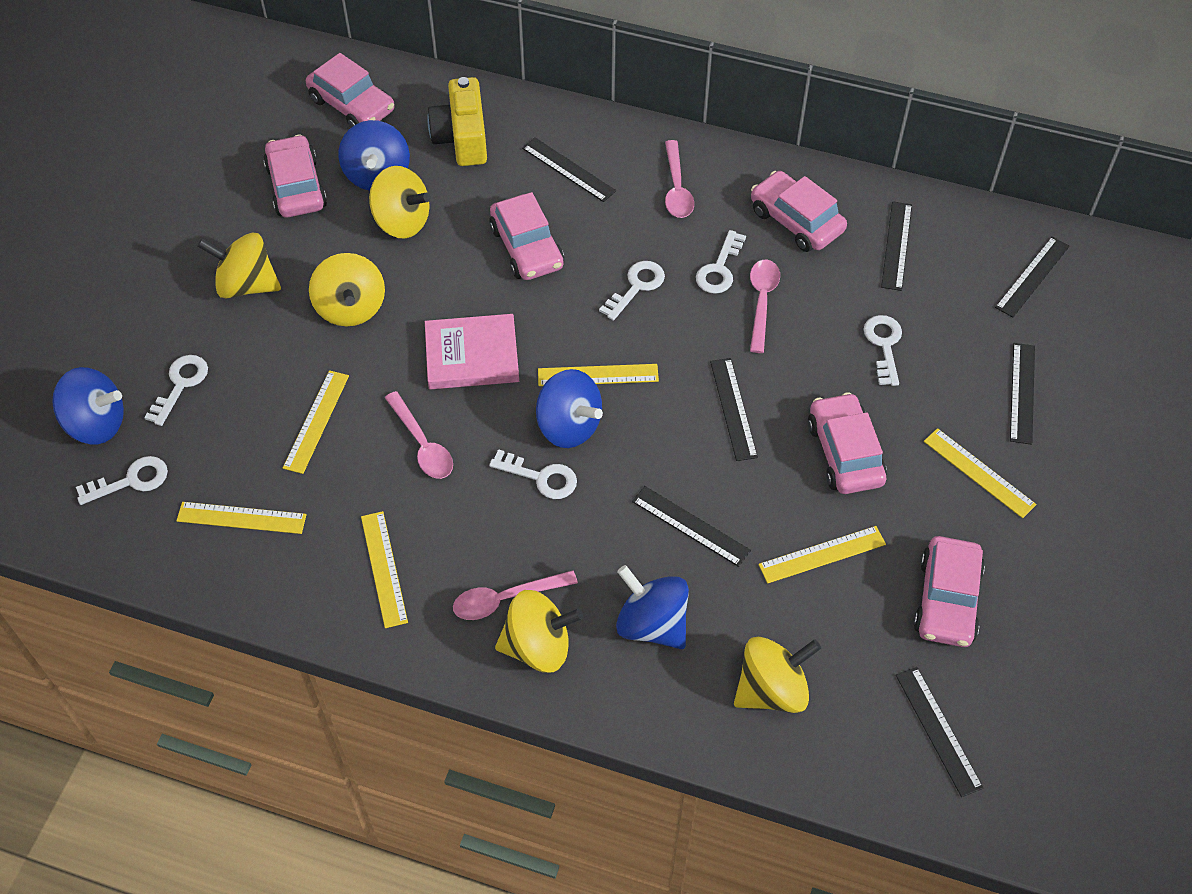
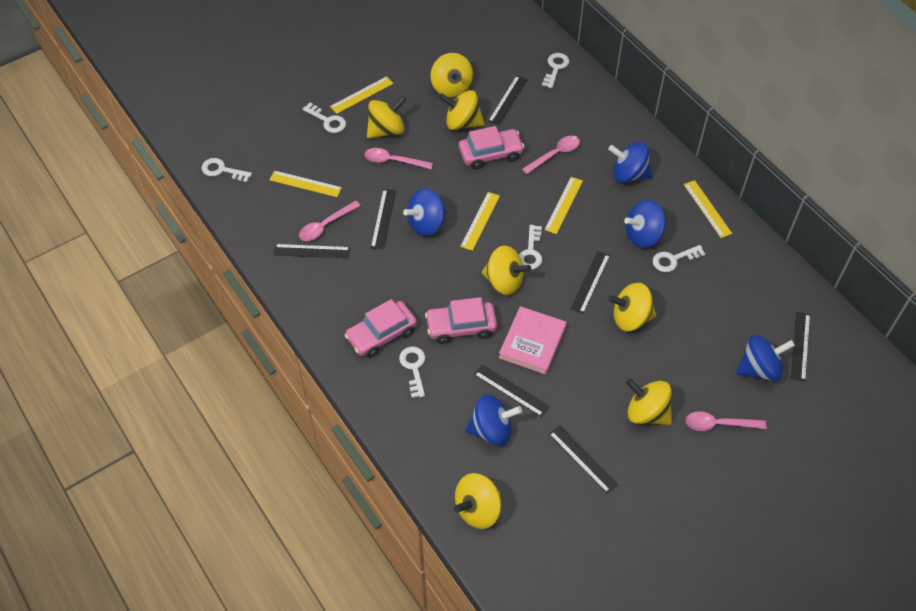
blue spinning top: [52,367,124,444] [339,120,410,191] [536,369,603,448] [616,565,689,649] = 4 -> [403,188,447,236] [465,394,522,446] [608,142,653,183] [624,200,666,248] [736,335,795,381] = 5
pink car: [263,134,327,218] [306,53,395,128] [489,192,564,280] [751,171,847,252] [808,392,887,494] [913,536,985,647] = 6 -> [344,299,417,358] [425,297,497,344] [459,126,525,170] = 3
yellow camera: [427,77,487,166] = 1 -> none = 0
yellow ruler: [176,502,307,534] [283,370,349,474] [361,511,408,628] [538,364,659,386] [758,526,886,584] [924,428,1037,518] = 6 -> [270,171,342,197] [330,76,394,114] [460,192,500,251] [544,177,583,234] [684,180,732,238] = 5
yellow spinning top: [197,233,281,299] [309,253,385,326] [369,166,431,238] [495,590,583,673] [734,637,821,713] = 5 -> [367,96,407,139] [430,53,473,97] [439,90,485,130] [454,473,501,529] [482,245,531,295] [608,283,656,331] [626,379,672,425] = 7

